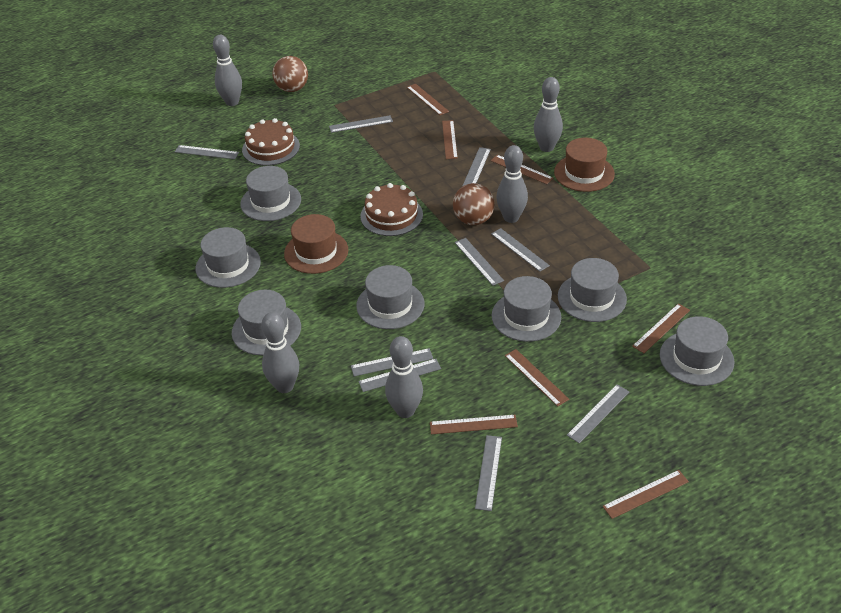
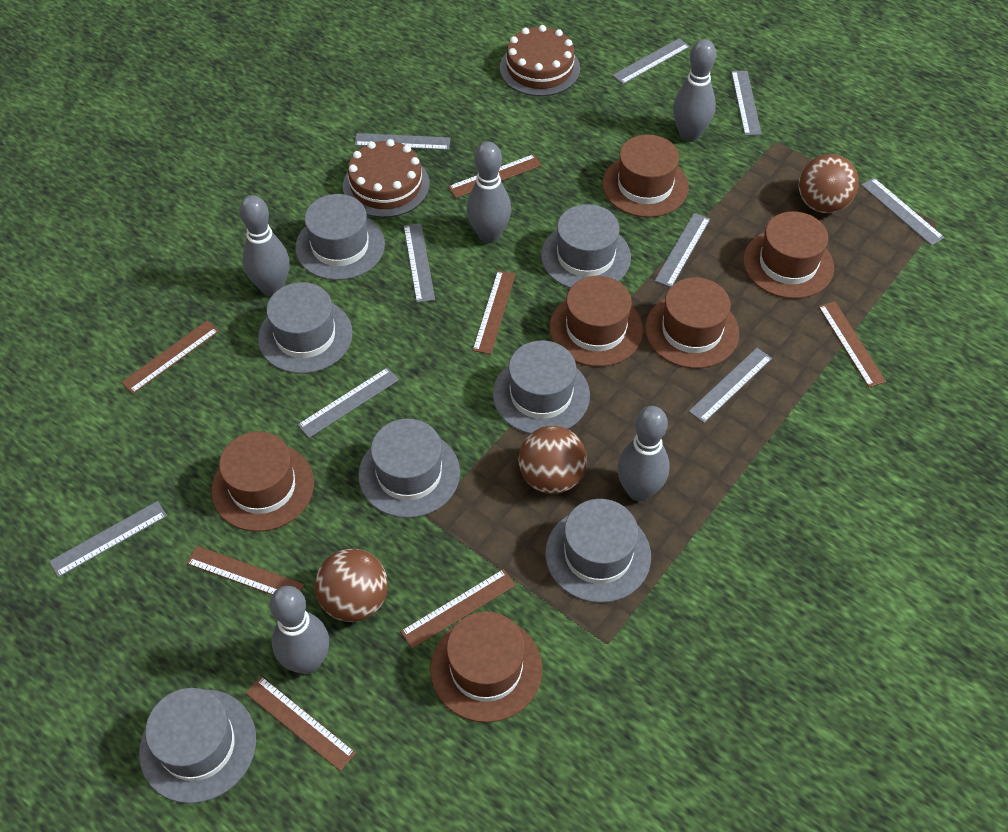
brown ball: [272,56,308,92] [453,183,495,225] = 2 -> [315,549,388,622] [518,426,587,494] [799,154,859,213] = 3
brown hat: [284,214,348,274] [554,138,615,192] = 2 -> [211,431,314,532] [430,611,542,723] [549,276,643,367] [602,134,689,217] [645,277,739,369] [743,211,834,299] = 6

